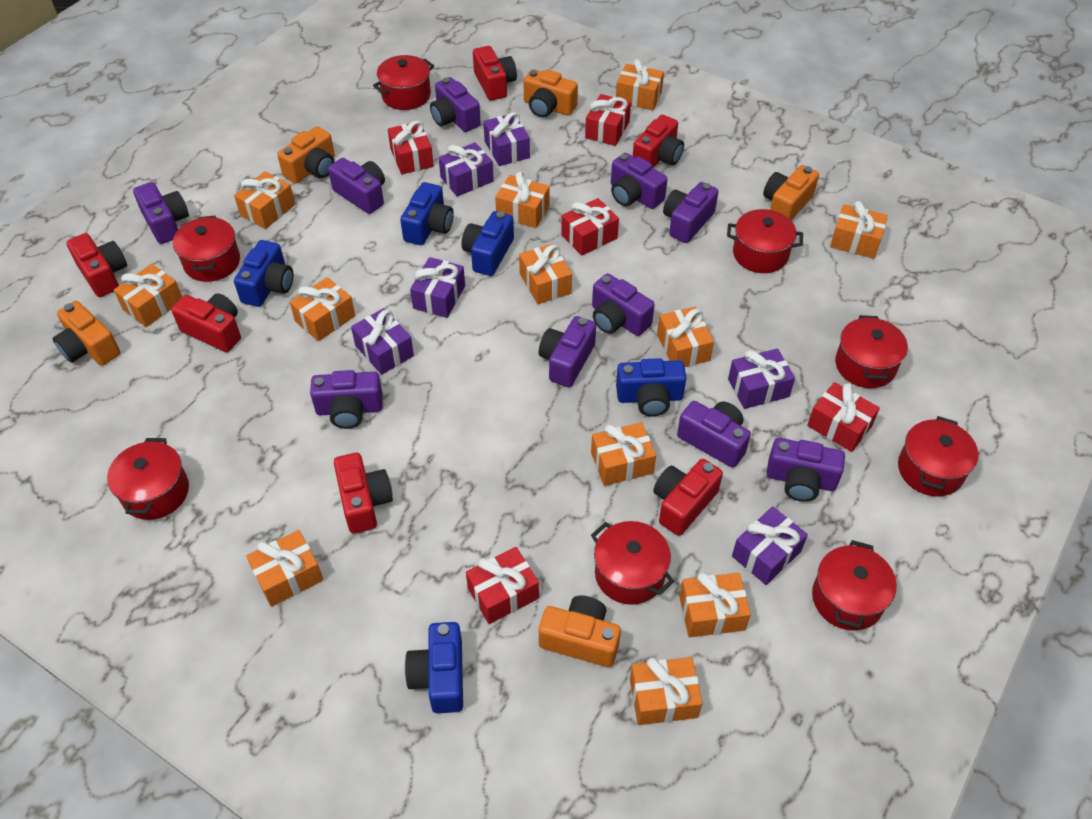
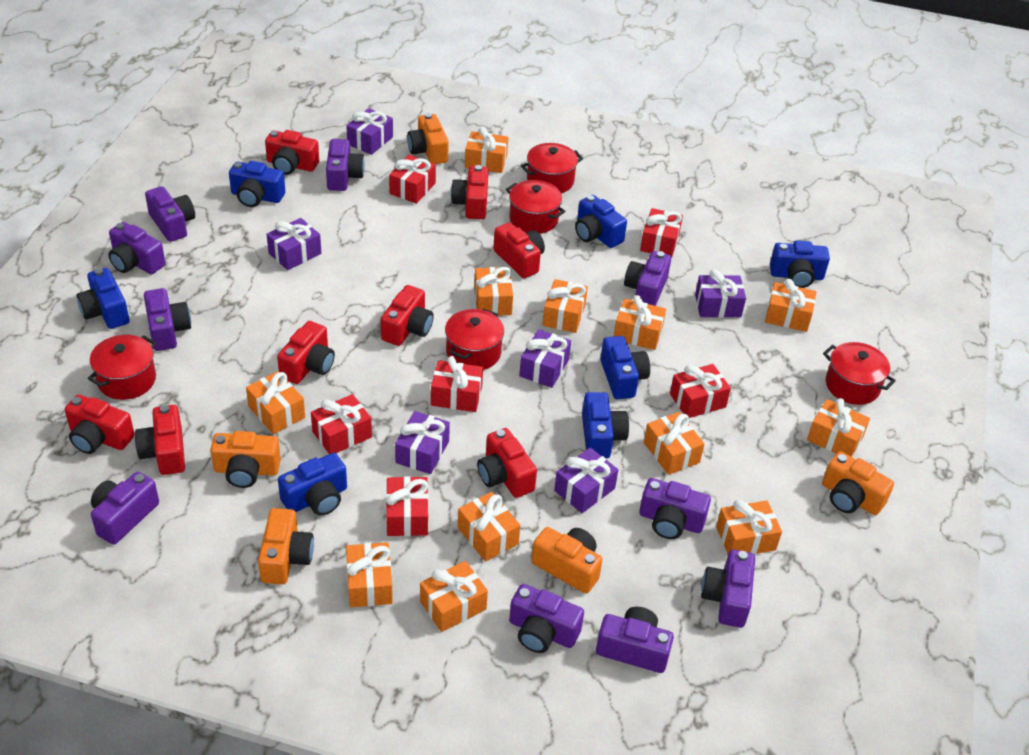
blue camera: [234,240,293,307] [400,182,454,245] [405,622,463,713] [461,211,514,276] [616,358,686,416] = 5 -> [77,268,130,329] [229,161,285,207] [278,453,347,516] [575,195,627,248] [582,392,629,459] [600,336,650,399] [770,240,830,288] = 7
red camera: [66,233,127,297] [171,293,241,352] [334,453,393,534] [473,46,517,101] [633,115,684,168] [653,459,723,536] = 6 -> [65,395,135,454] [135,405,185,475] [265,130,319,175] [277,321,335,384] [381,285,434,346] [451,165,489,219] [477,428,537,498] [493,222,545,278] = 8
red gift: [388,120,434,174] [466,547,539,624] [561,198,619,256] [585,94,631,146] [807,382,880,452] = 5 -> [311,394,372,454] [386,476,428,536] [389,155,436,204] [431,356,483,412] [640,208,683,258] [670,364,731,418] = 6
red pot: [107,438,189,520] [173,216,240,282] [373,55,434,110] [591,521,674,605] [727,209,803,273] [812,540,896,631] [835,315,908,388] [898,416,978,497] = 8 -> [88,335,157,400] [445,309,504,370] [506,180,565,234] [521,143,583,193] [823,342,896,405] = 5

